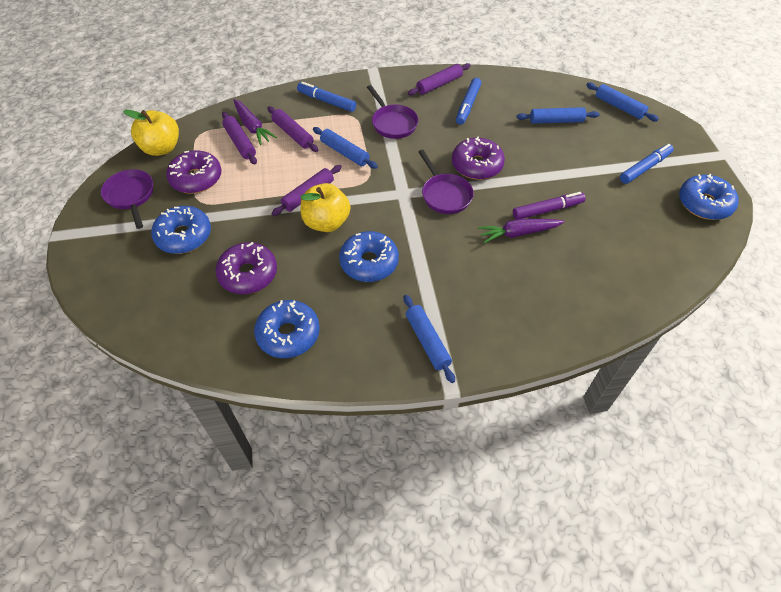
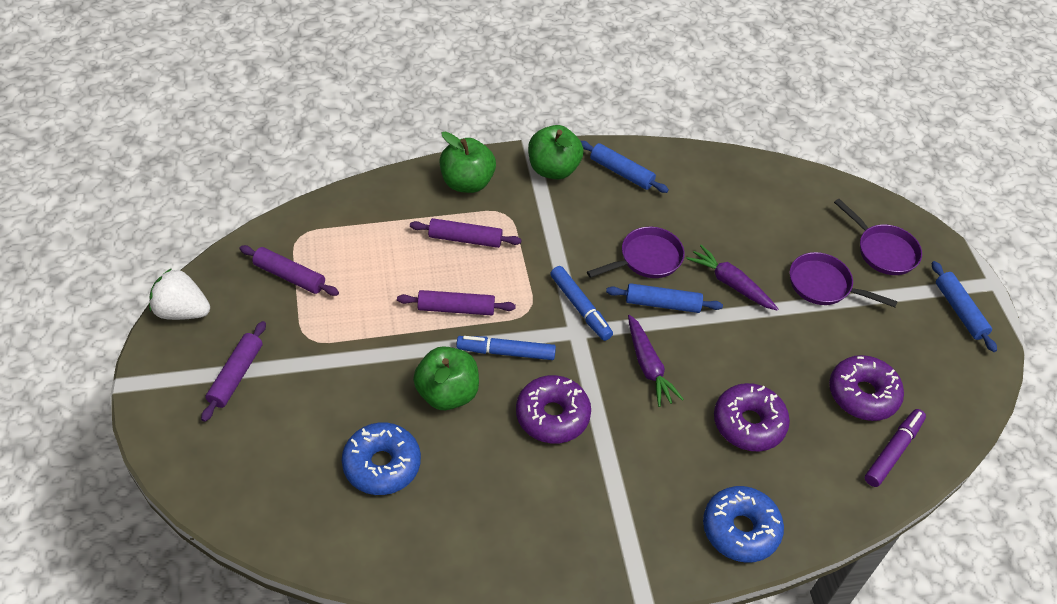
blue donut: [151,206,211,254] [254,300,320,358] [339,231,399,282] [679,174,739,220] = 4 -> [342,422,421,495] [703,486,784,563] = 2
blue marker: [297,82,356,112] [456,78,481,125] [620,144,674,184] = 3 -> [456,336,556,360] [550,266,613,341] = 2
blue rolling pin: [313,127,378,169] [404,295,455,383] [517,107,600,124] [586,83,659,121] = 4 -> [581,141,669,193] [606,283,723,313] [932,261,997,352] = 3
green apple: none = 0 -> [413,346,479,410] [439,131,496,193] [528,125,584,179] = 3
white strawberry: none = 0 -> [149,268,210,320] = 1
yellow apple: [123,110,179,156] [301,183,350,232] = 2 -> none = 0

